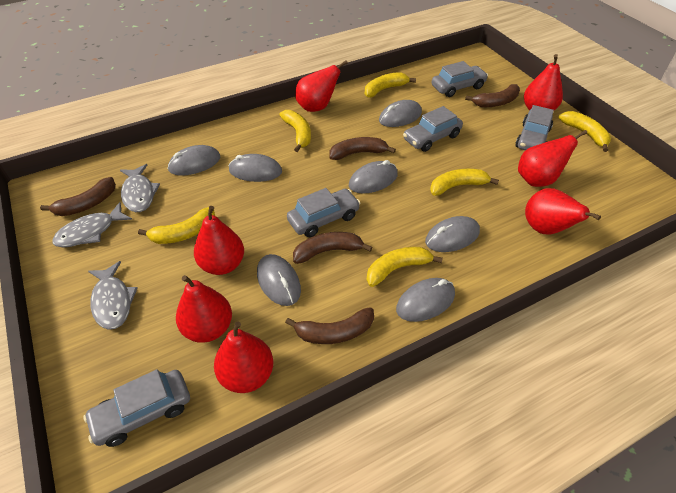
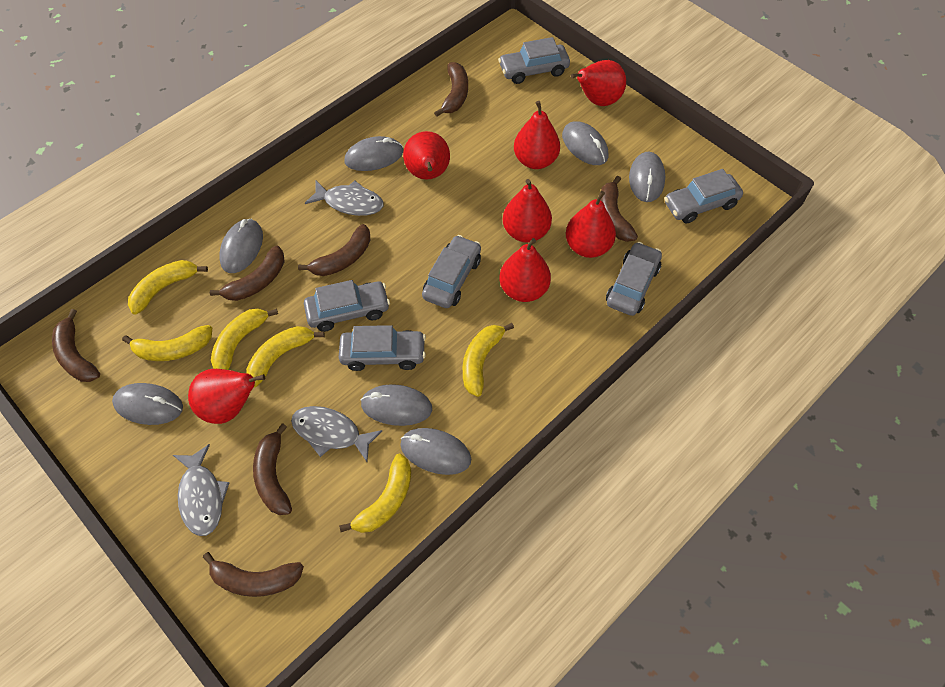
brown banana: [40,177,116,216] [285,307,374,344] [293,232,372,264] [330,137,396,160] [465,84,520,107] = 5 -> [52,309,100,382] [203,552,304,597] [210,246,284,301] [253,423,292,515] [298,224,370,276] [434,62,468,117] [600,176,638,242] = 7
grey car: [83,369,190,447] [287,188,360,237] [403,106,463,152] [431,61,488,97] [516,105,554,150] = 5 -> [304,280,390,332] [339,325,426,371] [422,235,481,308] [498,37,570,84] [606,242,662,316] [664,169,743,224] = 6

